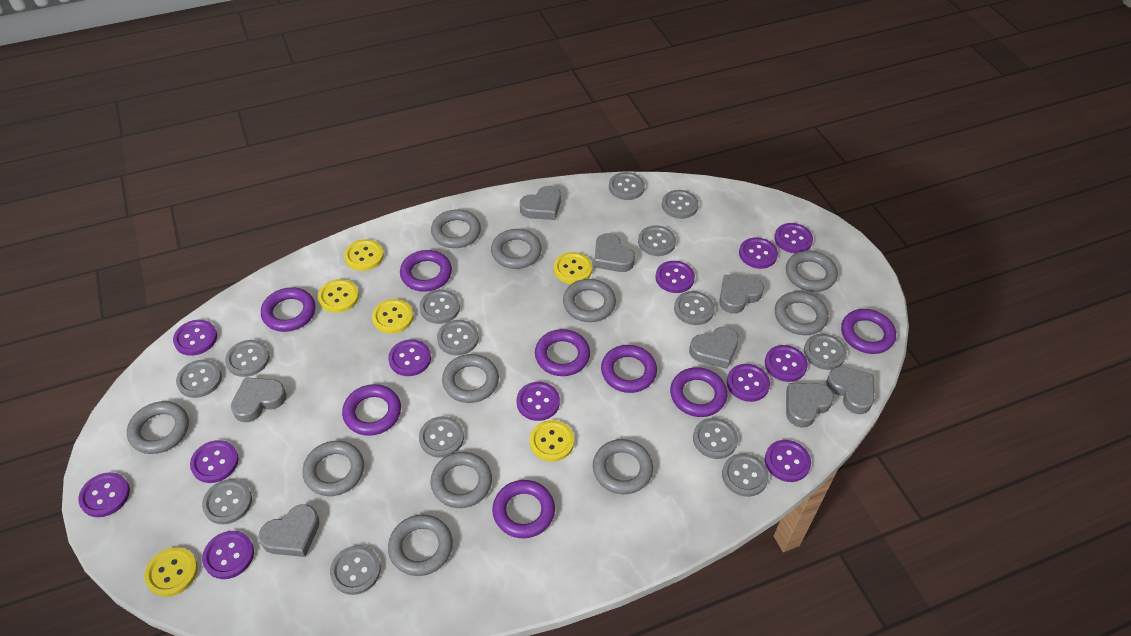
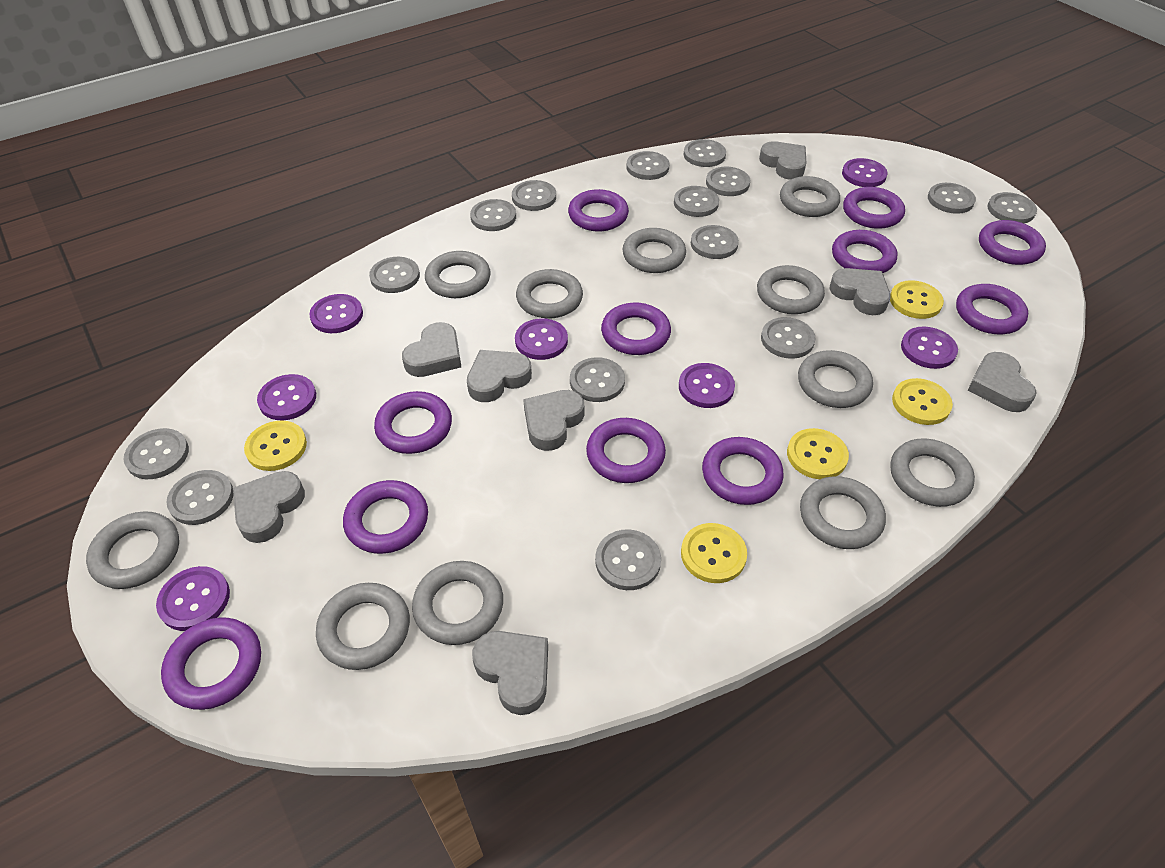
grey button: [176,360,222,398] [202,479,252,524] [225,340,270,377] [330,545,381,595] [419,290,460,324] [419,416,464,458] [437,320,479,356] [609,172,645,200] [638,225,676,256] [662,190,699,219] [674,291,715,325] [693,418,738,459] [722,453,769,497] [804,334,847,370] = 14 -> [124,428,189,479] [166,470,233,525] [369,257,420,293] [470,199,516,231] [512,180,556,211] [570,357,625,402] [595,529,661,590] [627,151,669,180] [674,186,719,217] [683,139,726,167] [691,225,739,259] [706,167,750,196] [761,317,816,359] [928,183,976,214] [987,192,1037,223] = 15
purple button: [78,472,130,517] [173,320,217,356] [190,440,239,483] [202,531,254,579] [388,339,431,376] [517,382,560,421] [655,261,695,293] [727,364,770,402] [739,237,778,269] [765,345,808,382] [765,440,811,482] [774,223,813,253] = 12 -> [156,566,230,631] [257,374,316,420] [309,294,363,333] [515,318,568,360] [679,363,735,408] [842,158,887,187] [901,327,958,369] = 7
purple ring: [261,287,315,332] [342,384,401,436] [400,250,452,292] [492,480,555,538] [535,329,590,376] [601,345,657,393] [670,367,727,417] [841,309,896,354] = 8 -> [161,617,261,710] [343,480,428,554] [374,391,452,454] [568,189,629,231] [586,418,666,483] [601,302,671,355] [702,437,784,505] [832,230,897,273] [843,187,905,229] [956,284,1028,334] [979,220,1046,265] = 11
yellow button: [144,547,198,597] [318,279,359,313] [344,239,384,271] [372,299,413,334] [530,420,574,462] [554,252,592,284] = 6 -> [244,420,307,471] [681,523,747,583] [787,428,849,479] [890,280,944,319] [892,378,953,425] = 5

